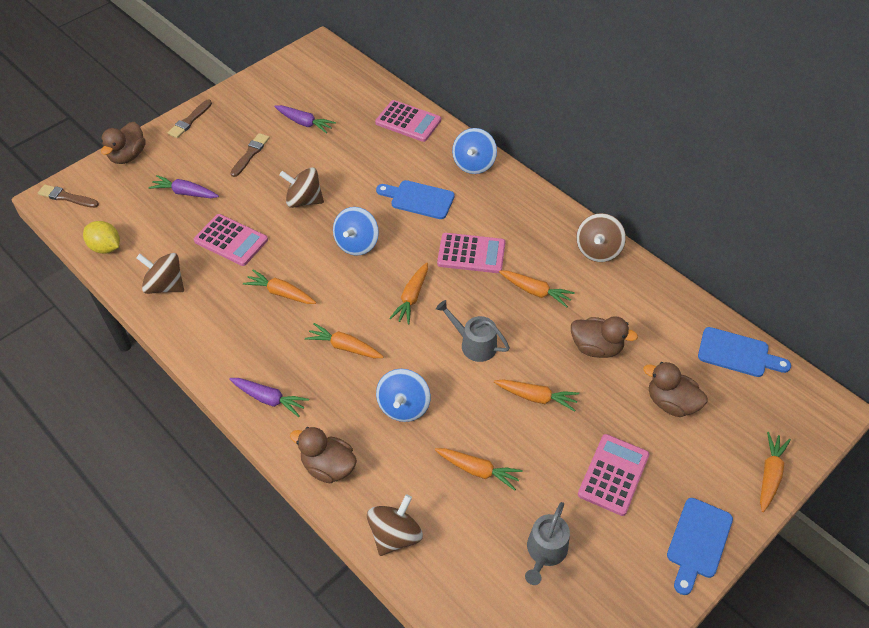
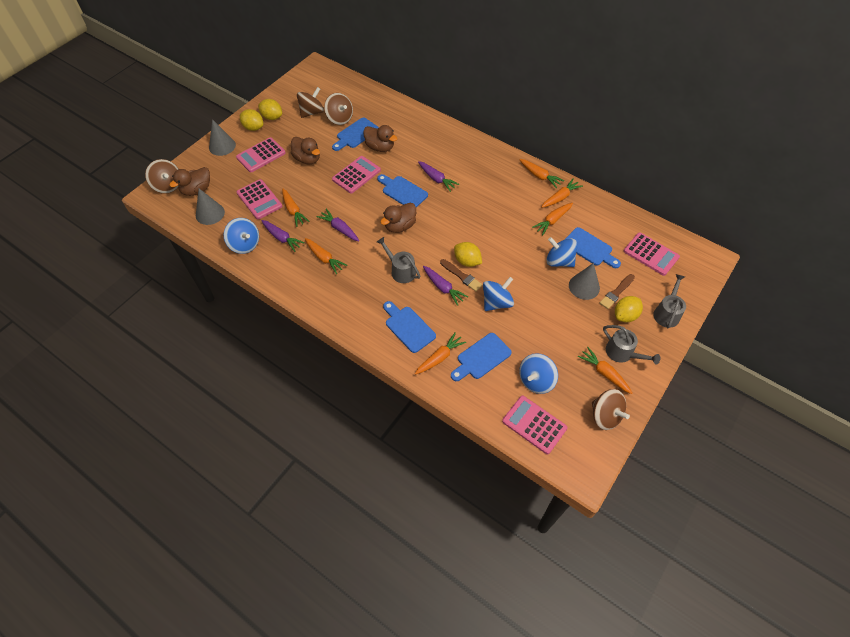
blue cutting board: [376,180,455,219] [667,498,733,595] [698,327,791,377] = 3 -> [332,118,379,151] [377,174,428,207] [383,301,436,353] [451,333,512,381] [564,227,621,268] = 5
blue spinning top: [333,207,379,256] [376,369,431,422] [452,128,497,174] = 3 -> [224,218,259,254] [483,277,514,311] [519,353,558,394] [546,237,578,267] = 4
brown brush: [38,184,99,208] [168,99,212,138] [230,133,270,177] = 3 -> [440,259,482,291] [600,274,635,309] = 2
grey cone: none = 0 -> [196,189,225,225] [209,119,236,156] [569,263,600,300] = 3
grey watering can: [436,300,510,362] [525,502,570,585] = 2 -> [377,237,420,283] [603,325,660,365] [653,274,686,328] = 3
pink calculator: [194,214,268,266] [375,100,441,142] [437,233,506,273] [578,434,649,516] = 4 -> [236,137,286,172] [236,179,282,219] [332,156,381,193] [502,396,568,454] [624,232,680,276] = 5
purple carrot: [148,175,219,198] [229,378,309,417] [274,105,336,134] = 3 -> [261,220,305,252] [316,209,359,241] [418,161,459,192] [423,266,468,306] = 4
yellow lemon: [83,221,120,254] = 1 -> [240,109,263,131] [258,99,282,120] [454,242,482,267] [615,296,643,322] = 4

